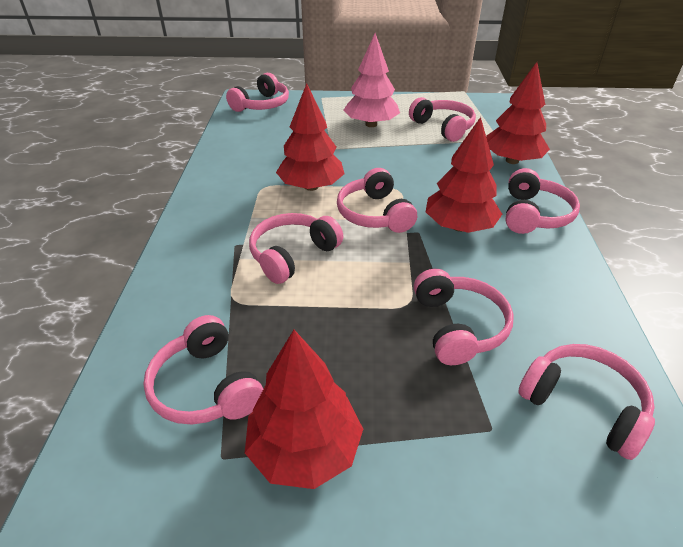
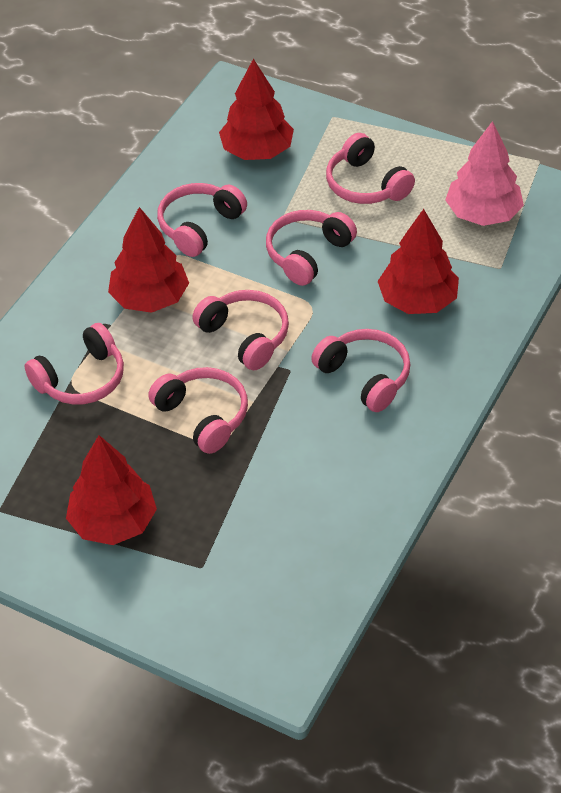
pink headphones: [143,315,263,425] [226,73,289,112] [249,213,343,284] [337,168,417,233] [409,97,476,142] [414,269,514,365] [505,168,580,234] [518,344,655,460] = 8 -> [25,323,124,405] [148,367,248,454] [157,183,247,257] [192,290,289,370] [266,210,357,286] [311,329,411,412] [326,133,415,204] = 7

